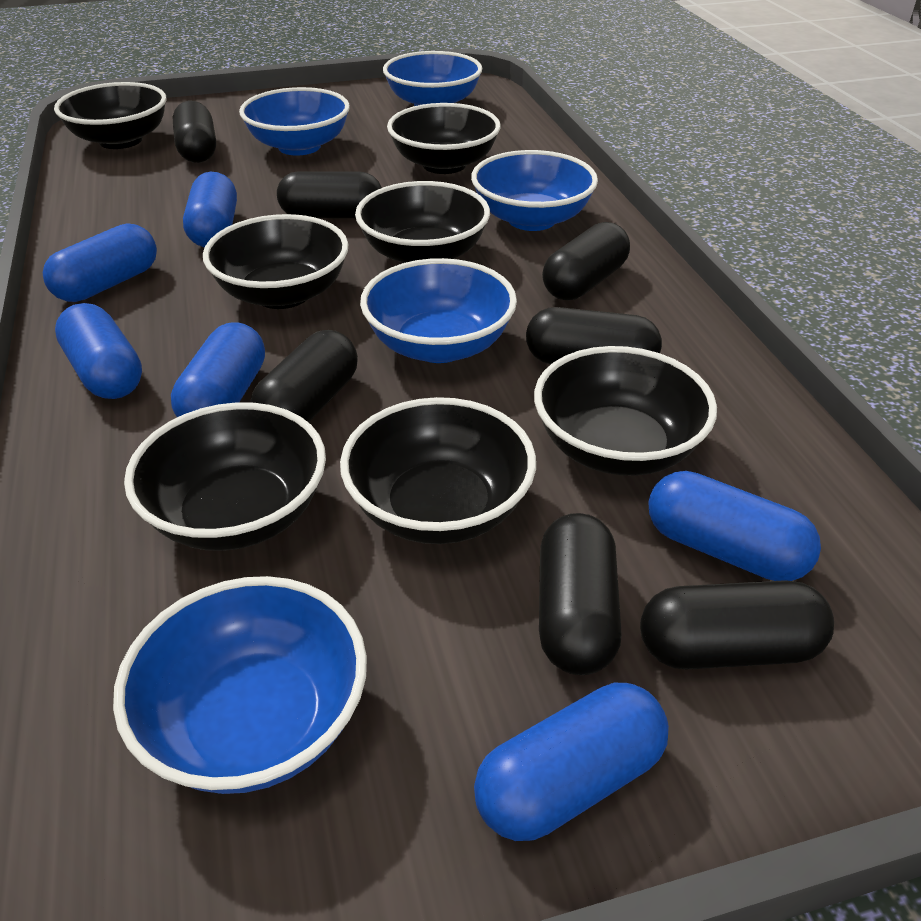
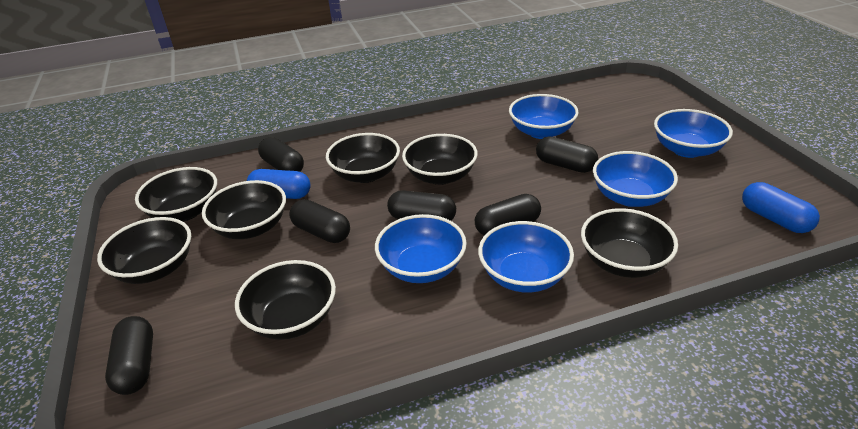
black capsule: [173,100,216,163] [250,330,358,422] [277,171,382,218] [526,307,662,364] [539,513,622,675] [542,222,630,300] [640,580,834,670] = 7 -> [105,316,153,395] [258,137,304,172] [289,199,350,243] [387,190,456,221] [475,194,541,235] [536,137,598,173] = 6
blue capsule: [43,223,157,302] [55,303,142,399] [171,322,265,417] [183,172,237,247] [474,683,669,841] [648,471,821,581] = 6 -> [247,169,311,199] [742,182,820,233] = 2

